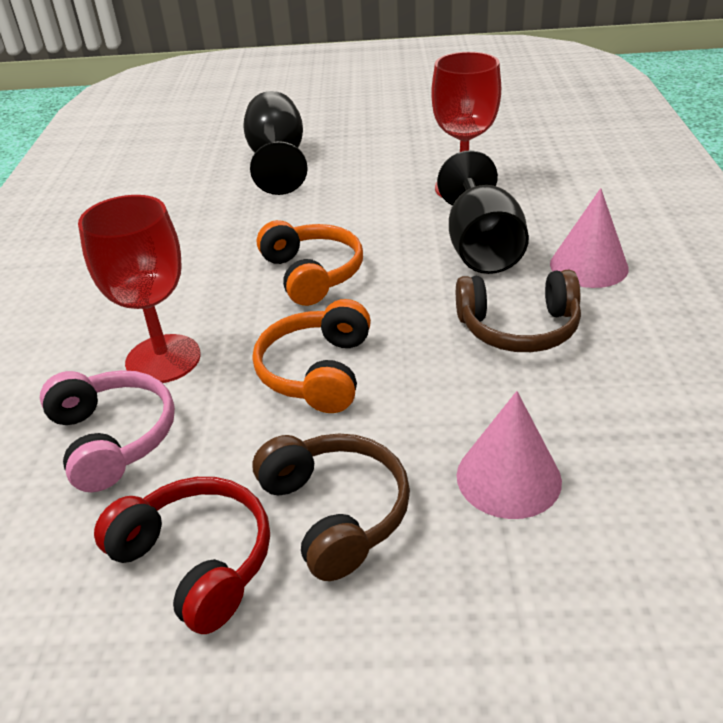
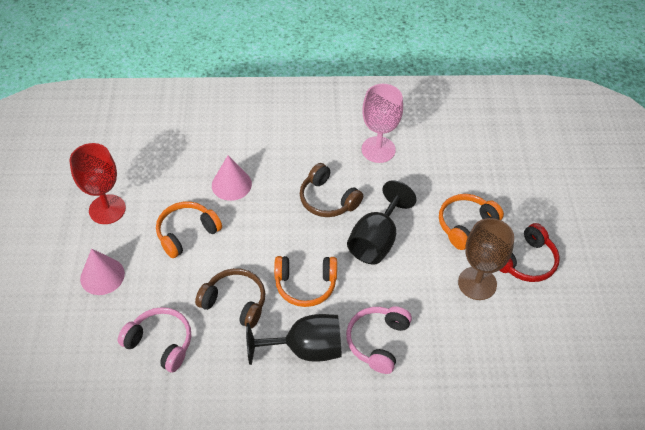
brown goblet: none = 0 -> [458,218,514,300] = 1
orange headphones: [253,299,371,413] [257,220,363,306] = 2 -> [156,202,222,258] [274,256,337,307] [439,194,504,250] = 3
pink goblet: none = 0 -> [362,84,403,163] = 1
pink headphones: [40,370,175,492] = 1 -> [118,307,191,372] [346,306,412,374] = 2
red goblet: [78,195,201,383] [431,52,501,197] = 2 -> [69,143,126,224] = 1

